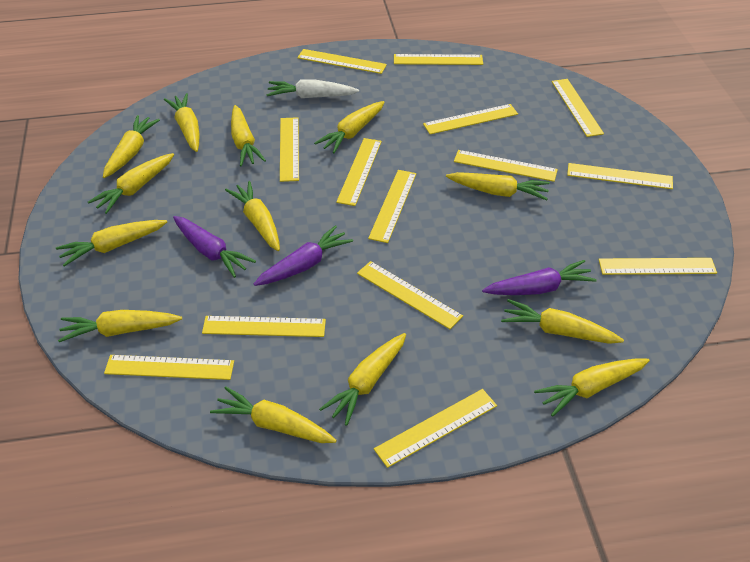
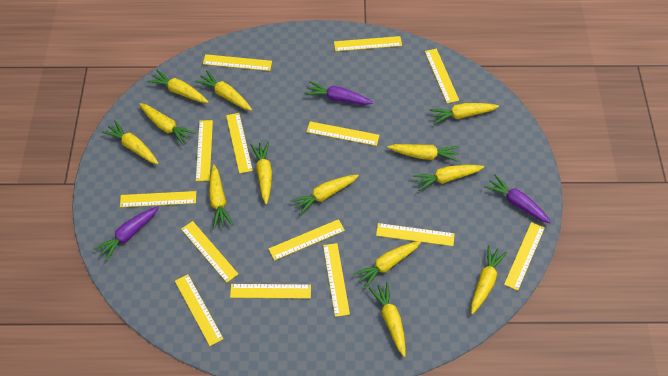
white carrot: [266,79,359,98] = 1 -> none = 0

